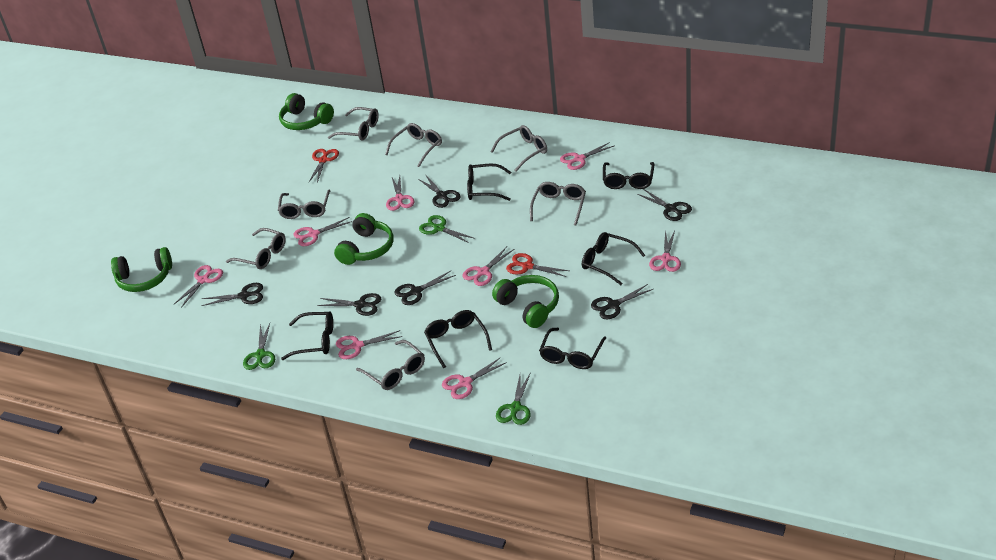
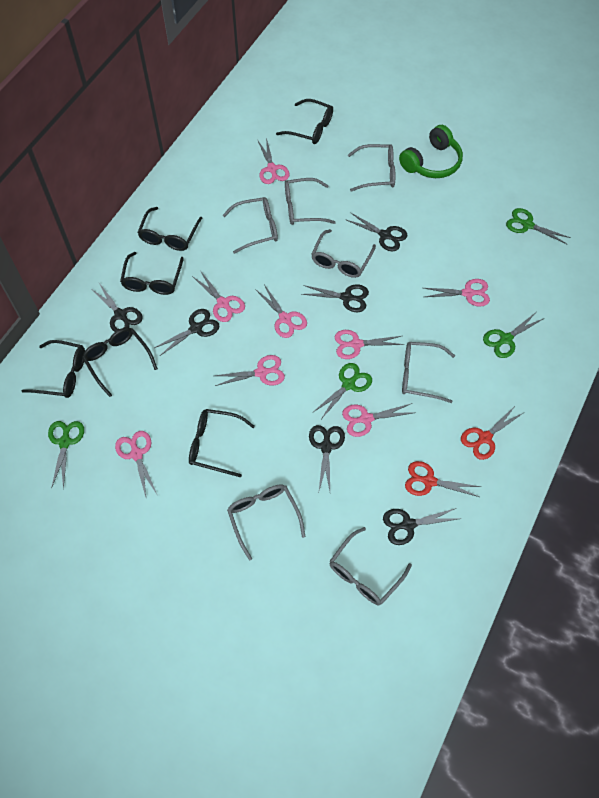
green headphones: [111,247,172,292] [279,93,334,130] [334,213,393,265] [492,275,559,328] = 4 -> [399,125,463,178] = 1
green scissors: [243,323,275,370] [419,215,475,243] [496,372,531,425] = 3 -> [48,421,84,489] [312,363,372,419] [483,313,543,358] [506,208,571,245] = 4

